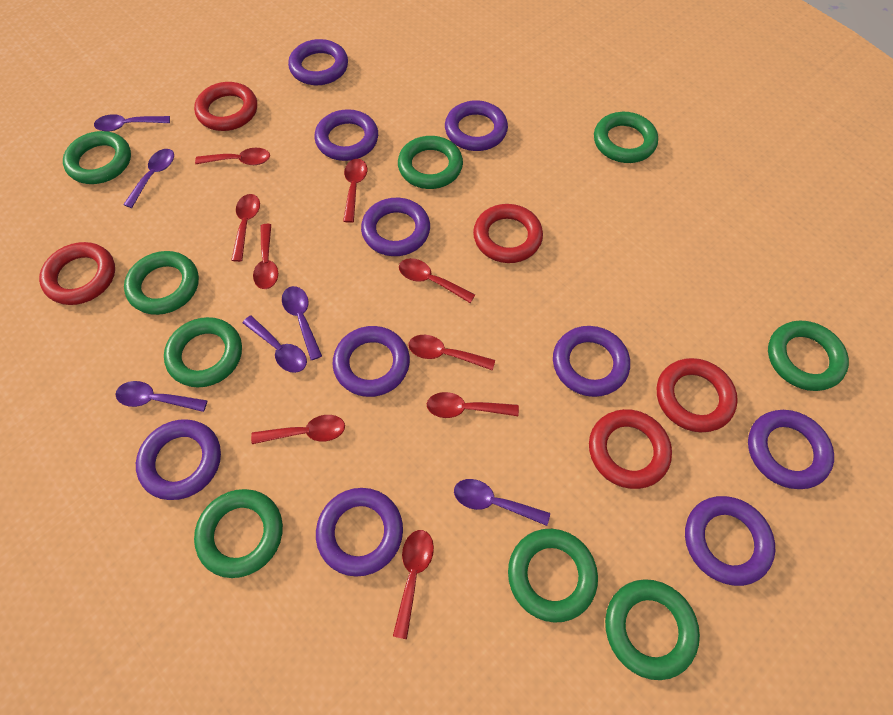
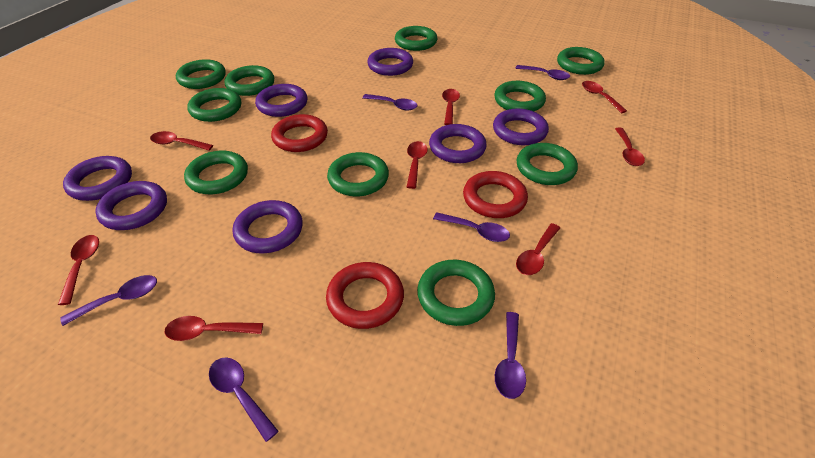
green ring: [63,131,131,184] [124,251,199,315] [164,317,242,387] [194,489,283,578] [398,136,463,189] [508,529,598,623] [594,112,658,163] [605,579,700,680] [768,321,849,391] = 9 -> [176,59,226,89] [184,151,248,194] [187,88,241,122] [225,65,274,96] [327,152,389,196] [395,26,437,51] [417,260,495,326] [494,81,546,111] [516,143,578,185] [557,47,605,75] = 10
purple ring: [136,419,221,500] [288,39,348,85] [315,109,378,161] [316,488,403,577] [333,326,410,397] [361,198,430,256] [445,100,508,151] [553,326,630,397] [685,496,775,586] [748,410,834,489] = 10 -> [63,156,132,201] [95,181,167,230] [233,200,303,254] [255,84,307,117] [367,48,413,76] [429,124,487,163] [493,108,549,145] = 7
red ring: [39,242,115,305] [194,82,257,131] [473,204,543,263] [589,409,672,489] [657,358,738,432] = 5 -> [271,114,328,152] [326,262,404,329] [463,171,528,218] = 3
red spoon: [195,148,270,165] [231,194,260,262] [251,415,345,444] [253,224,278,289] [343,159,367,223] [393,530,434,639] [399,258,475,303] [408,335,495,371] [427,392,519,418] = 9 -> [58,235,99,305] [150,131,213,151] [165,316,263,341] [407,141,428,189] [442,89,460,125] [516,223,560,275] [582,81,627,113] [615,128,645,166] = 8

